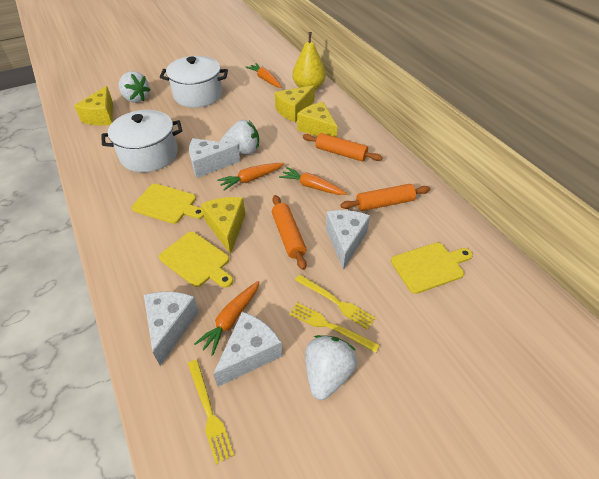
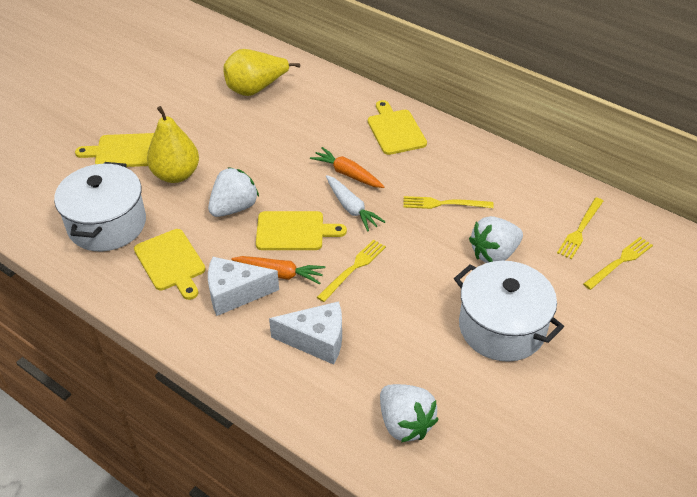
orange carrot: [194,281,259,356] [217,163,284,191] [246,63,282,88] [279,167,347,195] = 4 -> [231,256,325,284] [310,147,384,188] = 2
orange rolling pin: [272,195,307,270] [303,133,383,162] [341,184,430,211] = 3 -> none = 0
white carrot: none = 0 -> [326,175,386,231] = 1
white cheese: [144,291,199,366] [189,138,240,178] [213,312,282,387] [326,210,370,270] = 4 -> [208,257,279,316] [269,301,342,365] = 2
yellow cheese: [74,86,113,125] [201,197,245,254] [275,85,315,122] [297,102,338,137] = 4 -> none = 0
yellow cutting board: [131,184,204,224] [159,232,233,288] [391,242,473,294] = 3 -> [75,133,154,167] [134,229,205,300] [256,211,347,250] [368,100,427,155] = 4
yellow fork: [188,359,234,464] [289,303,380,353] [295,275,376,330] = 3 -> [317,240,386,302] [403,196,494,209] [557,198,603,259] [583,237,653,290] = 4
yellow pear: [292,32,326,90] = 1 -> [147,106,199,183] [223,49,300,96] = 2

